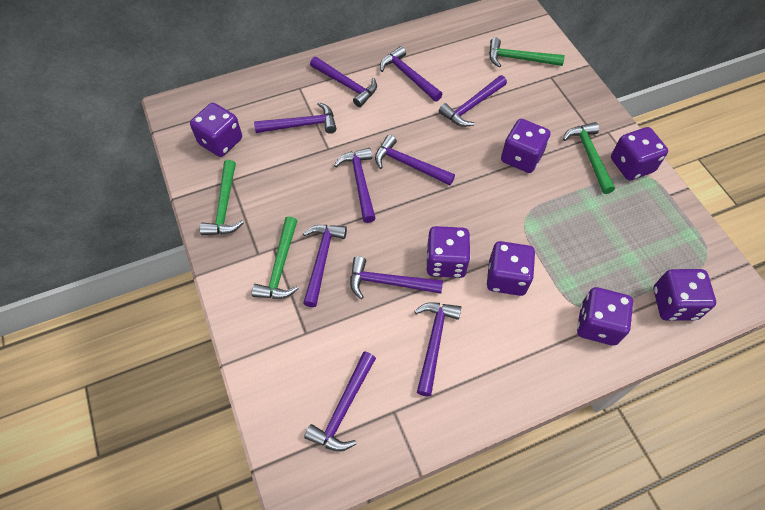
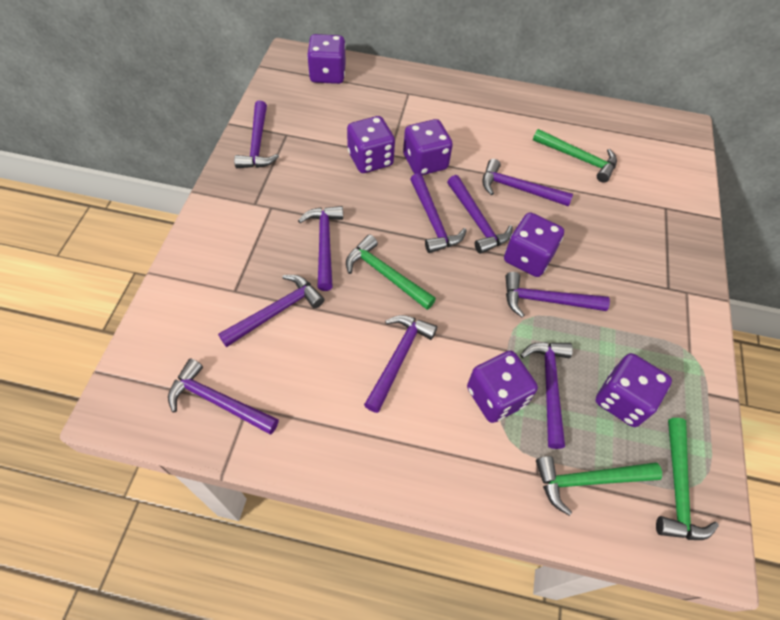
purple dice: [190,103,242,157] [427,226,471,278] [487,241,535,296] [501,119,550,173] [577,287,633,346] [611,127,668,180] [653,269,716,321] = 7 -> [307,34,346,84] [347,116,395,173] [403,119,453,175] [467,350,538,423] [504,212,564,277] [596,353,672,427] = 6

